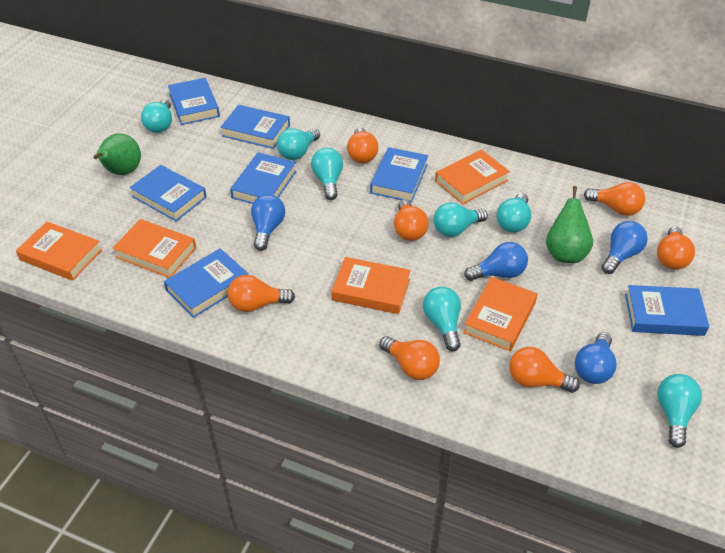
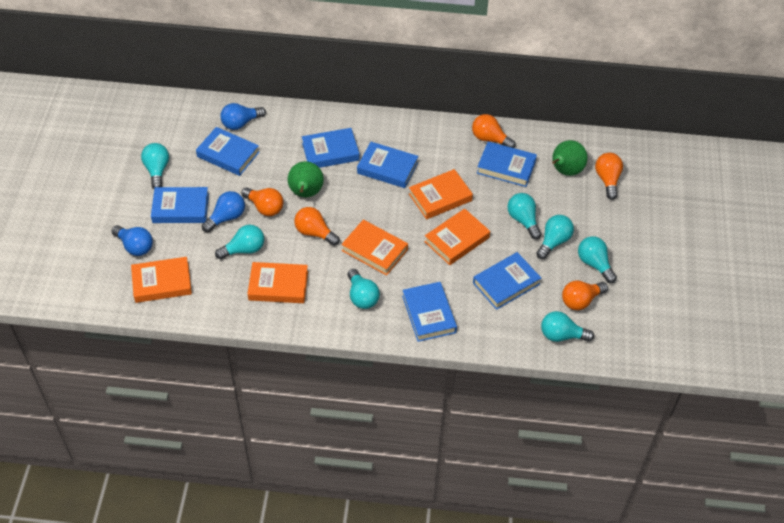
blue light bulb: [251,194,285,251] [464,242,528,281] [575,332,617,384] [602,221,648,274] = 4 -> [111,225,153,256] [202,191,245,232] [220,103,266,130] = 3
orange light bulb: [228,275,295,312] [347,128,378,163] [379,336,440,380] [394,199,429,241] [509,347,580,393] [584,182,645,216] [657,226,695,270] = 7 -> [241,187,284,216] [294,207,340,246] [472,114,515,148] [562,281,608,310] [595,153,623,200] = 5

